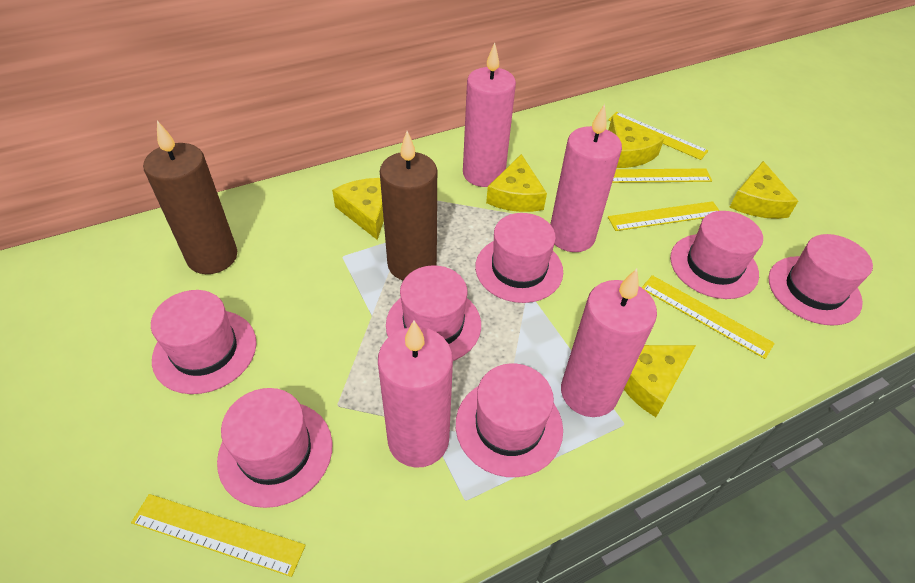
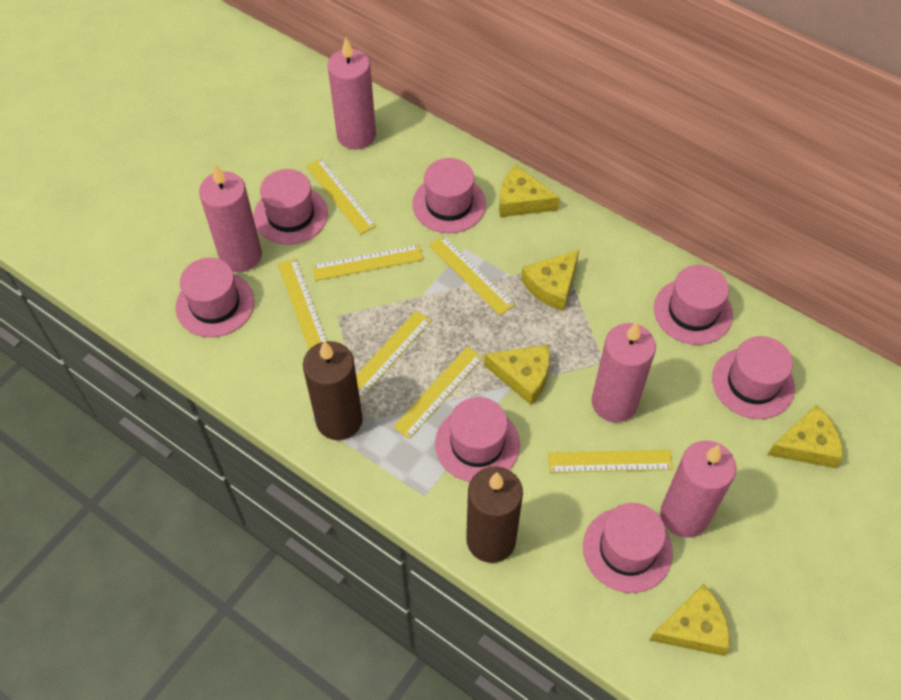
yellow ruler: [131,494,306,577] [608,112,708,160] [608,201,720,231] [612,168,712,183] [642,275,775,359] = 5 -> [278,258,327,350] [306,158,376,235] [312,244,423,281] [356,311,431,399] [393,347,483,439] [429,236,515,315] [548,450,673,473] = 7

